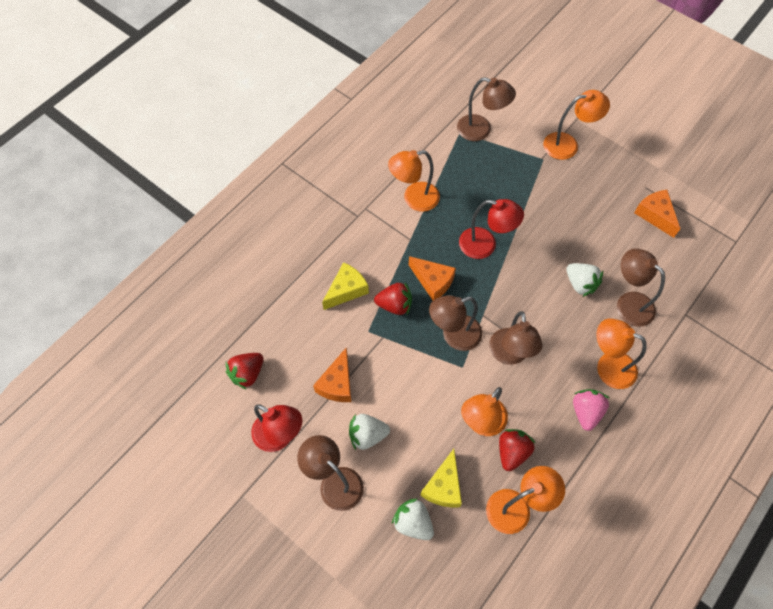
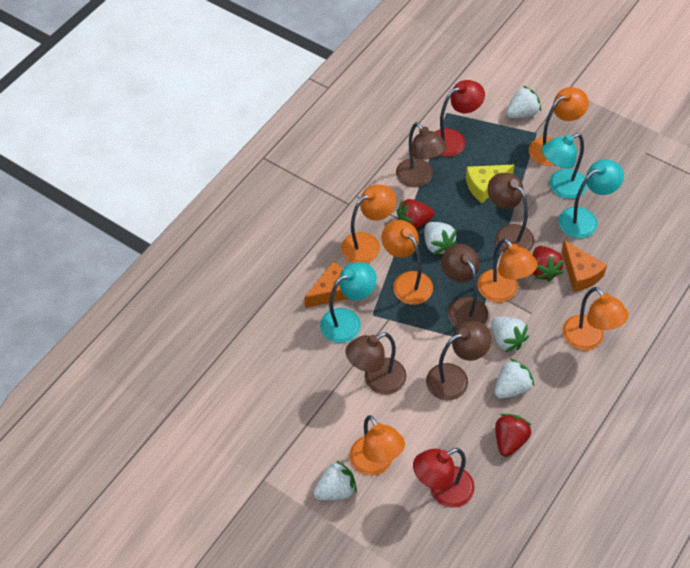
orange cheese: [313,347,351,402] [409,256,456,300] [634,190,680,238] = 3 -> [304,262,349,308] [562,240,607,292] = 2
orange lamp: [388,150,440,212] [461,387,508,436] [486,466,565,534] [543,90,610,160] [597,318,647,389] = 5 -> [341,185,396,263] [349,415,405,476] [381,220,433,305] [478,238,538,302] [529,87,589,166] [562,287,629,350] = 6
pink strawberry: [573,389,609,431] = 1 -> none = 0
turquoise lamp: none = 0 -> [320,262,377,343] [542,133,587,199] [559,159,624,238] = 3
white strawberry: [349,414,390,450] [392,499,434,540] [566,263,603,297] = 3 -> [313,460,357,500] [424,222,458,255] [491,317,529,352] [495,359,534,399] [506,86,541,118] = 5
yellow cheese: [322,262,369,310] [420,449,462,508] = 2 -> [466,165,514,203] = 1

